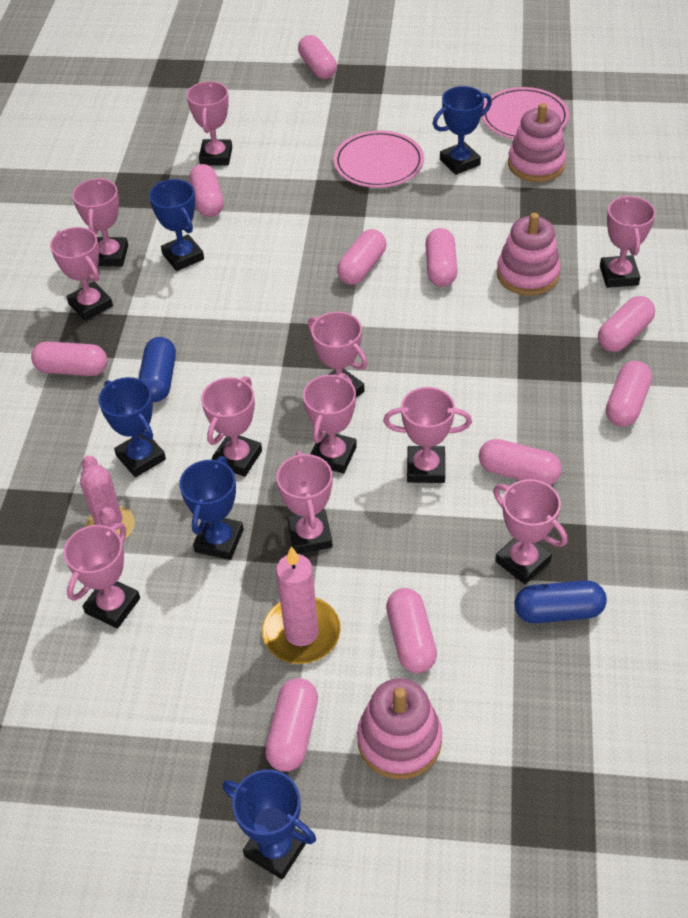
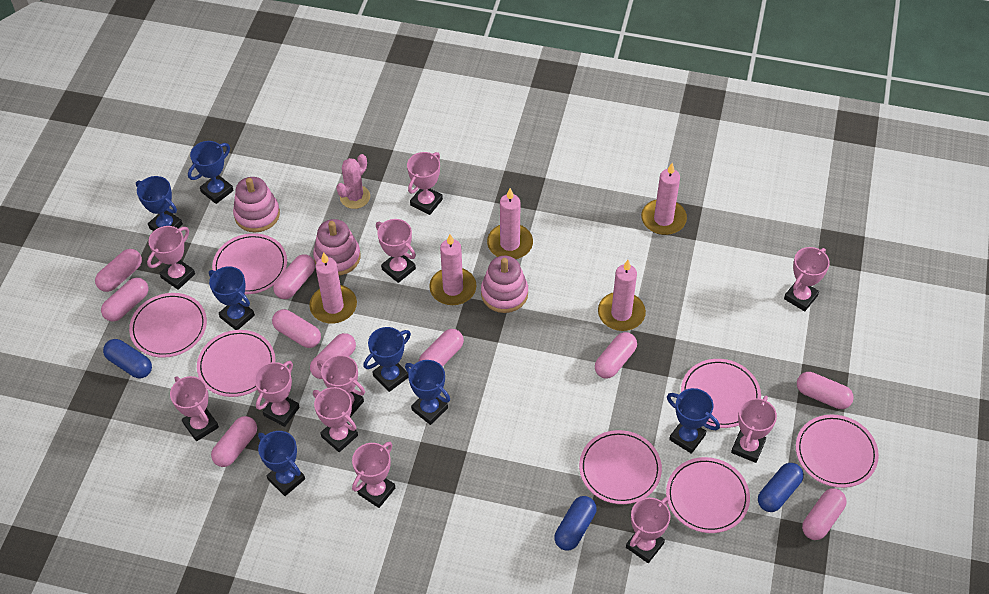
blue capsule: [139,337,176,402] [515,580,607,623] = 2 -> [103,339,152,378] [554,496,597,551] [758,463,804,512] = 3
blue trophy: [98,377,166,477] [149,179,204,271] [179,456,244,560] [223,769,316,880] [433,86,492,175] = 5 -> [136,176,183,231] [188,141,234,204] [209,266,255,330] [258,431,305,496] [363,327,411,392] [405,360,450,425] [667,388,720,454] = 7
pink candle: [262,546,341,664] = 1 -> [309,252,357,324] [429,234,477,305] [487,188,533,259] [598,260,646,331] [641,163,687,235] = 5
pink plate: [334,130,424,188] [482,87,569,139] = 2 -> [129,293,207,358] [197,330,275,397] [212,233,287,294] [579,430,662,504] [666,457,750,533] [681,359,761,428] [796,414,879,488] = 7

